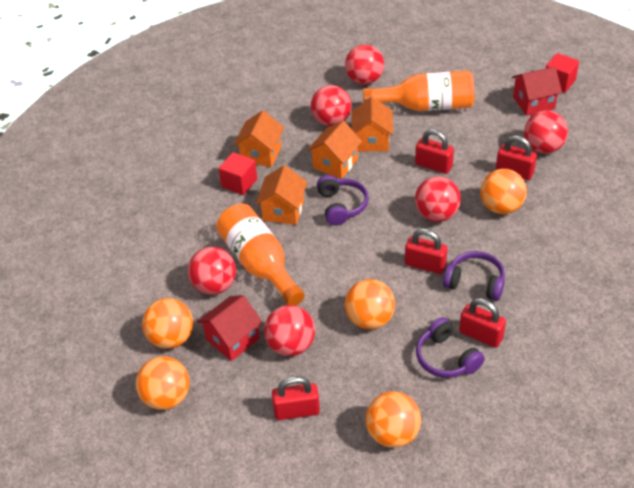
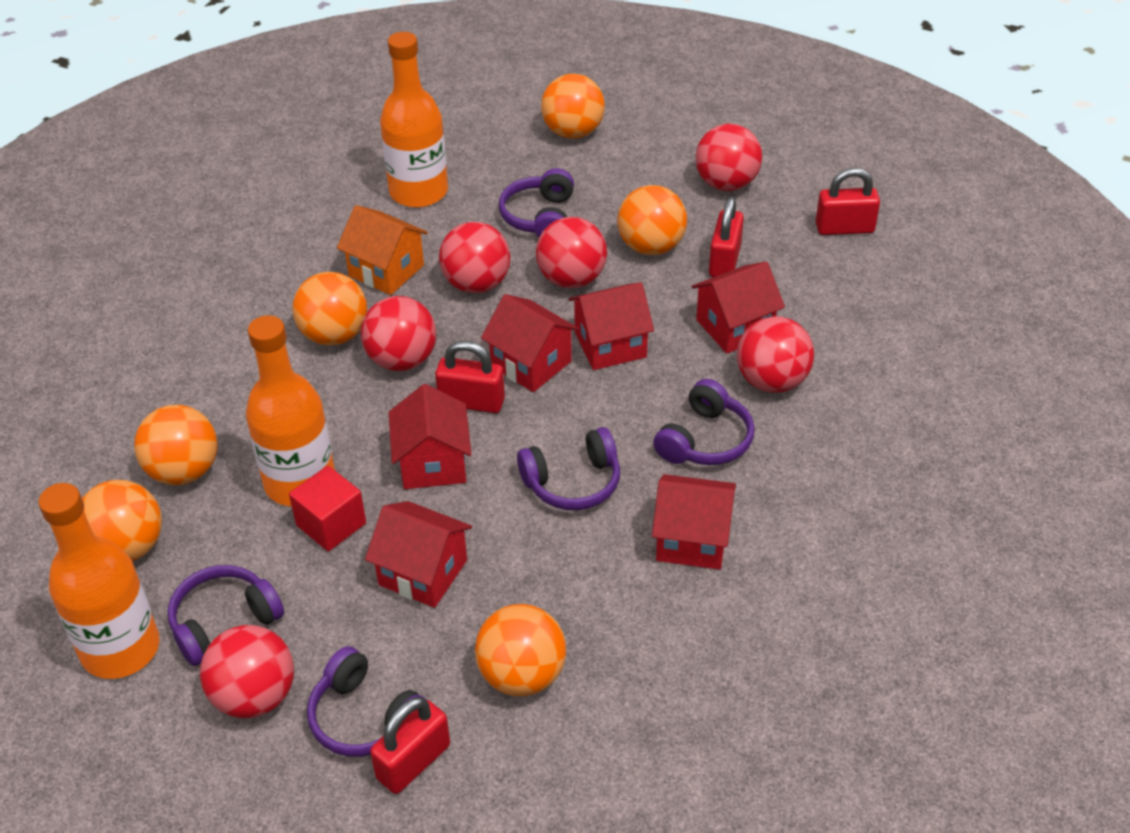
orange ball: [136,356,190,410] [142,298,193,349] [345,279,395,329] [365,391,421,448] [480,169,527,214] = 5 -> [82,480,162,562] [134,405,218,485] [292,272,367,346] [475,604,566,696] [541,74,605,139] [617,185,687,255] = 6
orange bottle: [216,204,305,306] [363,71,475,111] = 2 -> [39,483,159,679] [246,315,335,506] [380,32,448,208] = 3
orange house: [234,110,284,167] [256,165,307,225] [307,121,362,179] [351,97,393,152] = 4 -> [337,205,428,295] = 1
purple headphones: [317,175,369,226] [416,317,485,378] [443,251,505,301] = 3 -> [168,565,284,666] [307,646,427,757] [499,168,574,237] [517,427,620,510] [653,379,755,465] = 5
red cube: [218,152,257,195] [546,53,579,93] = 2 -> [289,466,366,551] = 1
red house: [197,295,263,361] [512,66,562,116] = 2 -> [365,501,472,608] [389,384,472,489] [481,294,579,392] [568,282,654,370] [652,474,736,570] [691,261,785,354] = 6
red padlock: [272,376,320,420] [405,228,447,274] [415,129,454,174] [459,298,506,348] [496,135,537,180] = 5 -> [370,697,450,794] [435,341,505,413] [709,197,744,277] [816,168,880,235] = 4

